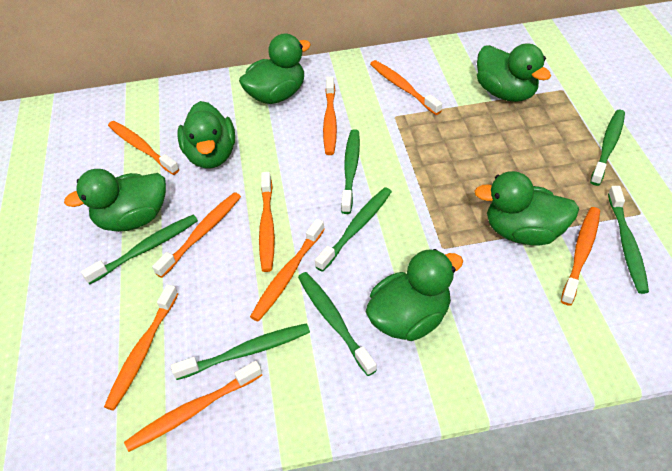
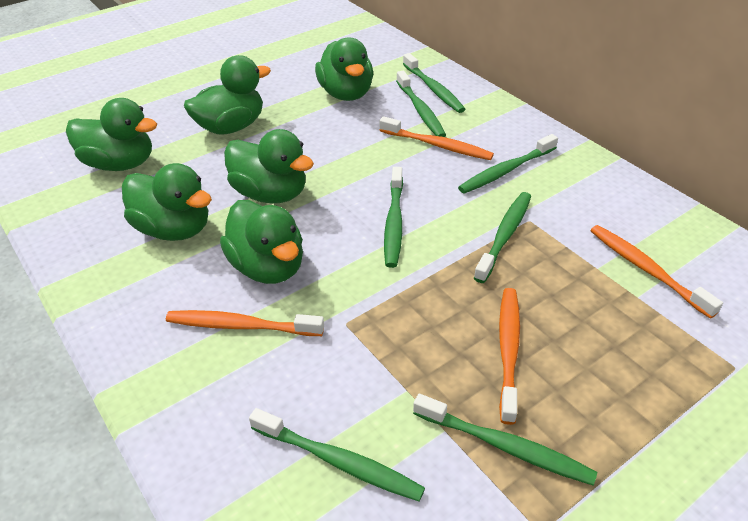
orange toothbrush: [104,284,178,410] [108,121,179,175] [124,361,262,452] [152,192,241,278] [250,218,325,322] [259,172,275,272] [323,76,337,155] [370,60,442,115] [561,207,600,306] = 9 -> [166,310,324,336] [379,116,494,160] [499,288,520,425] [590,225,723,319] = 4

